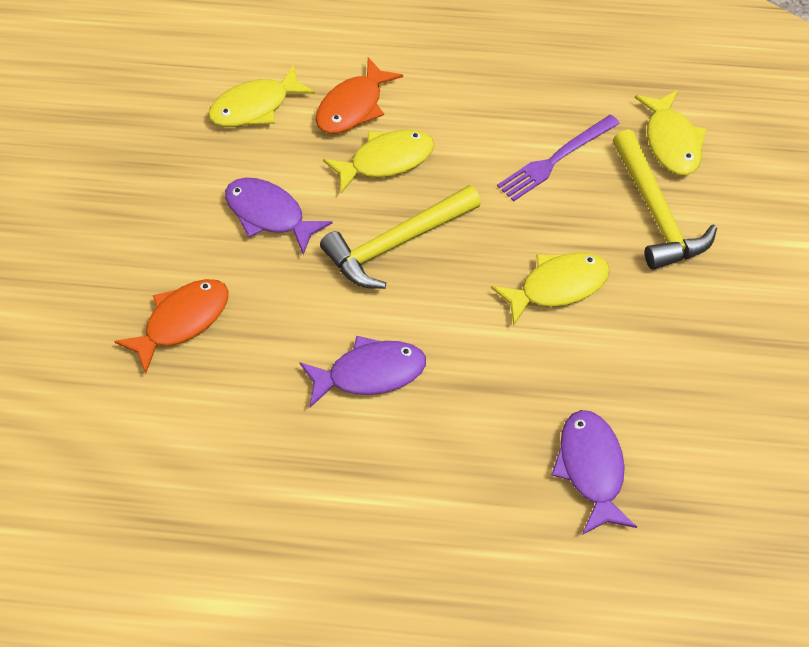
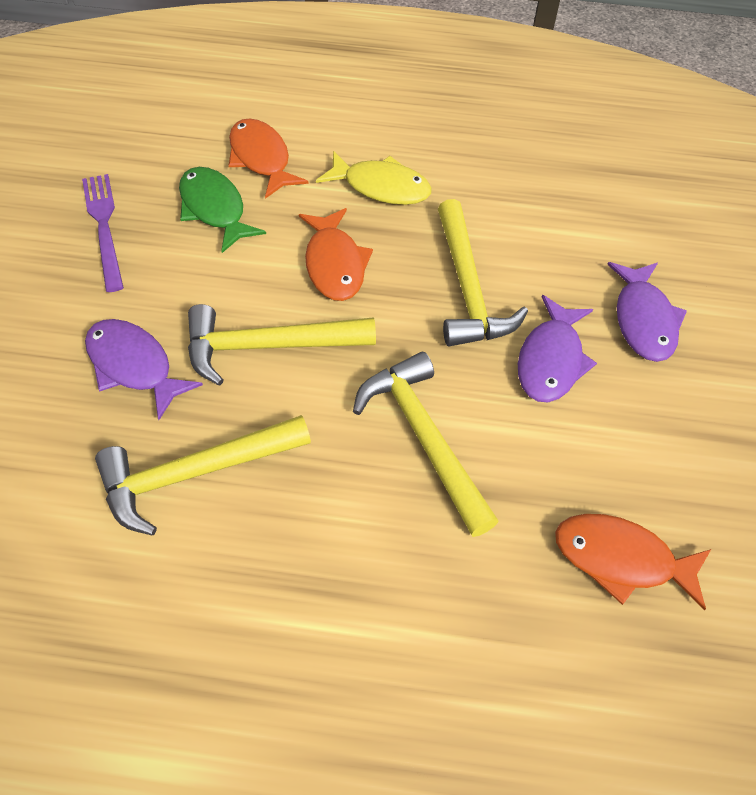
green fish: none = 0 -> [179,167,266,253] = 1
orange fish: [114,279,228,373] [316,57,403,134] = 2 -> [229,118,309,199] [299,208,373,301] [555,514,711,610] = 3
yellow fish: [208,65,315,127] [323,130,434,194] [491,252,610,325] [635,91,707,175] = 4 -> [316,151,432,205] = 1
yellow hammer: [320,185,481,289] [613,129,717,270] = 2 -> [95,415,311,535] [188,304,376,386] [353,352,499,537] [438,199,528,346] = 4

